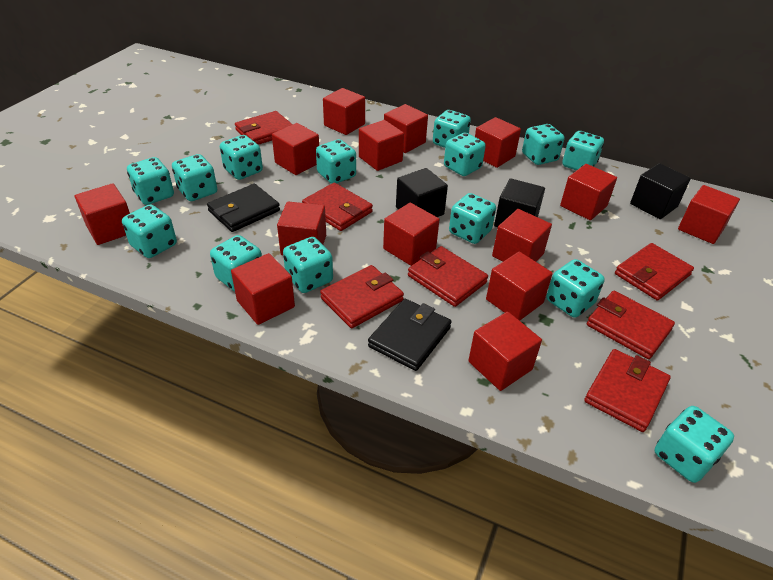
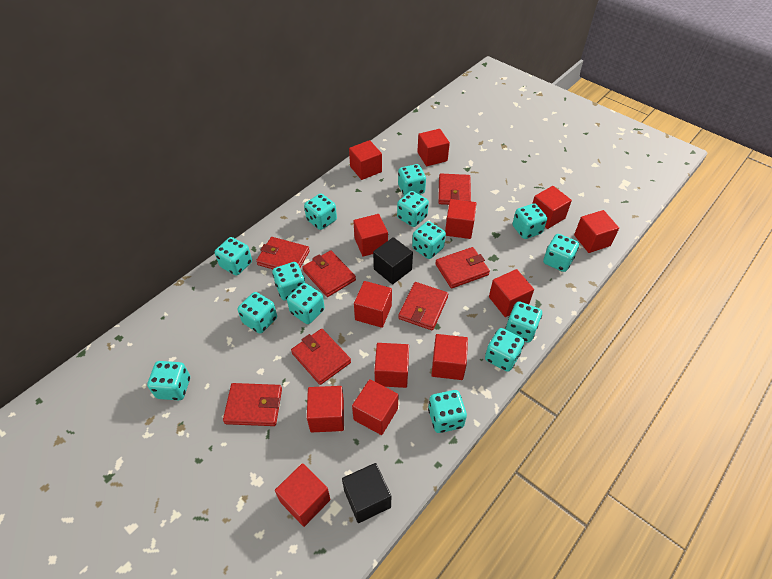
black cube: [396,168,448,217] [494,178,545,227] [630,163,691,219] = 3 -> [342,463,391,523] [373,237,413,284] = 2
black wallet: [207,184,280,232] [368,299,451,371] = 2 -> none = 0
red cube: [74,183,130,245] [231,253,295,325] [272,123,319,175] [277,201,326,255] [323,88,365,135] [359,120,404,171] [383,203,439,266] [384,104,428,153] [468,312,542,391] [475,117,521,168] [486,252,553,321] [492,209,552,262] [560,164,617,220] [678,185,740,244] = 14 -> [275,463,330,527] [307,386,344,432] [349,140,382,180] [352,379,399,435] [353,214,388,257] [354,281,392,328] [375,343,409,388] [417,129,450,166] [431,334,468,380] [445,199,476,239] [489,269,534,317] [532,186,572,229] [574,210,619,253] = 13

